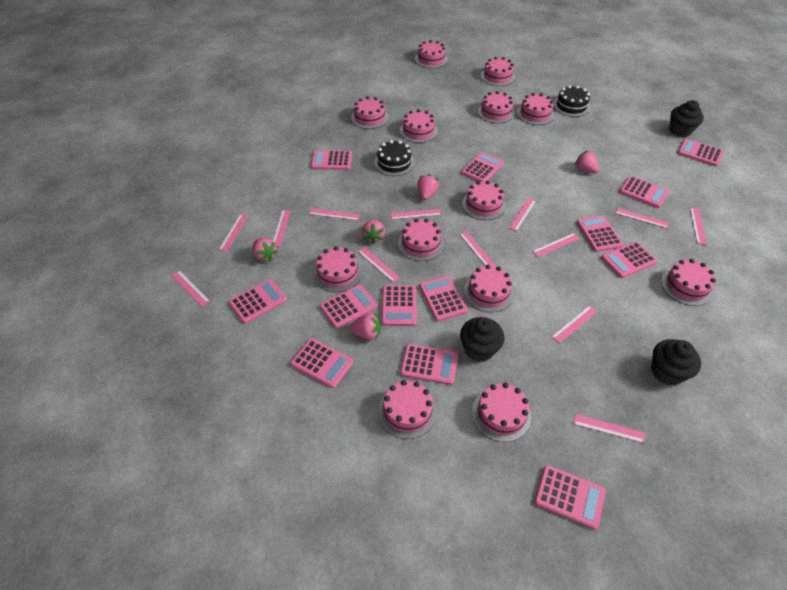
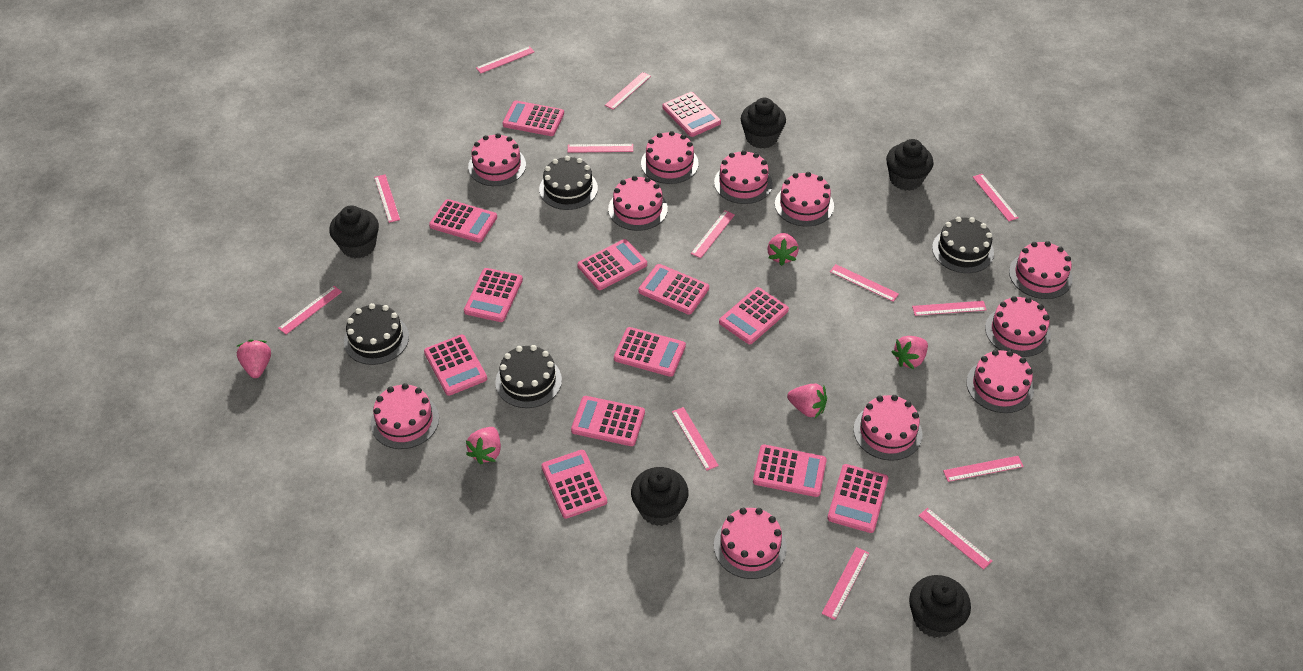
black cake: [374,140,415,176] [553,85,590,117] = 2 -> [344,303,409,365] [495,345,562,408] [539,156,598,210] [932,217,994,273] = 4
black cupcake: [460,317,505,362] [651,339,701,386] [669,100,704,137] = 3 -> [329,205,379,258] [631,467,689,526] [741,98,786,149] [886,139,934,191] [909,575,971,638] = 5
pink cake: [313,246,362,292] [351,96,388,129] [378,380,437,439] [398,218,444,261] [399,109,438,143] [415,40,448,68] [462,181,506,220] [464,265,514,312] [472,383,531,442] [478,91,515,123] [481,57,515,86] [517,93,554,125] [661,259,716,306] = 13 -> [371,383,439,449] [468,133,526,186] [608,176,668,231] [641,131,698,184] [714,150,773,204] [714,508,787,579] [775,172,834,227] [854,395,922,461] [966,350,1034,413] [985,296,1051,357] [1009,241,1072,299] = 11

